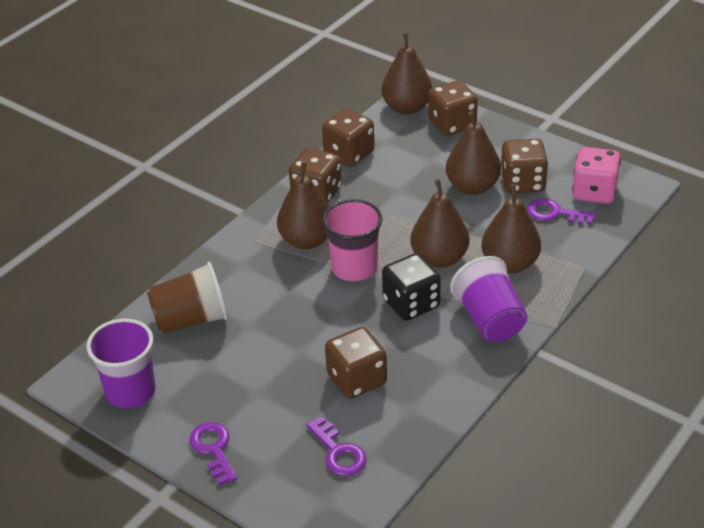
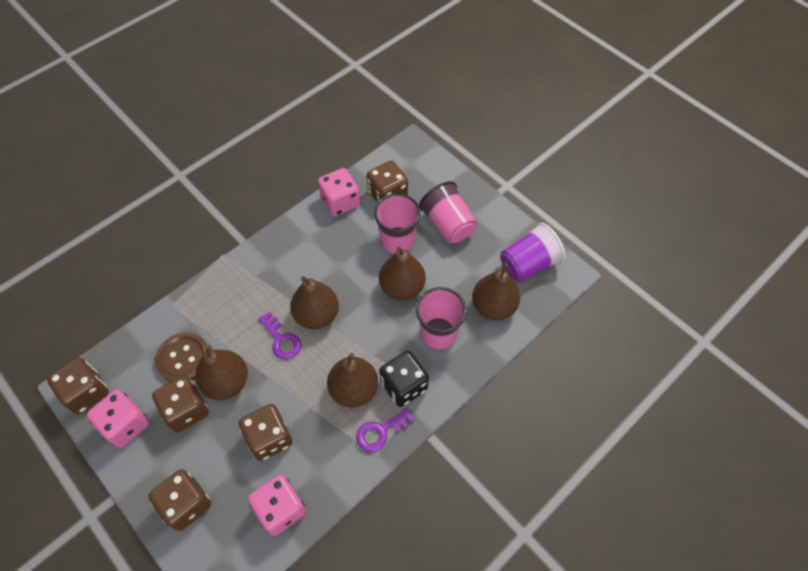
brown button: none = 0 -> [155,332,207,382] = 1
brown cup: [147,262,228,334] = 1 -> none = 0
pink cup: [322,199,383,281] = 1 -> [374,193,421,254] [416,287,467,349] [419,181,477,243] = 3
pink dice: [572,147,621,204] = 1 -> [87,390,149,448] [248,474,306,536] [318,168,360,216] = 3
purple cup: [86,319,156,408] [450,256,527,342] = 2 -> [501,223,566,282] = 1
purple key: [189,422,237,485] [306,416,366,476] [527,198,596,224] = 3 -> [258,312,301,360] [356,407,414,452] = 2

